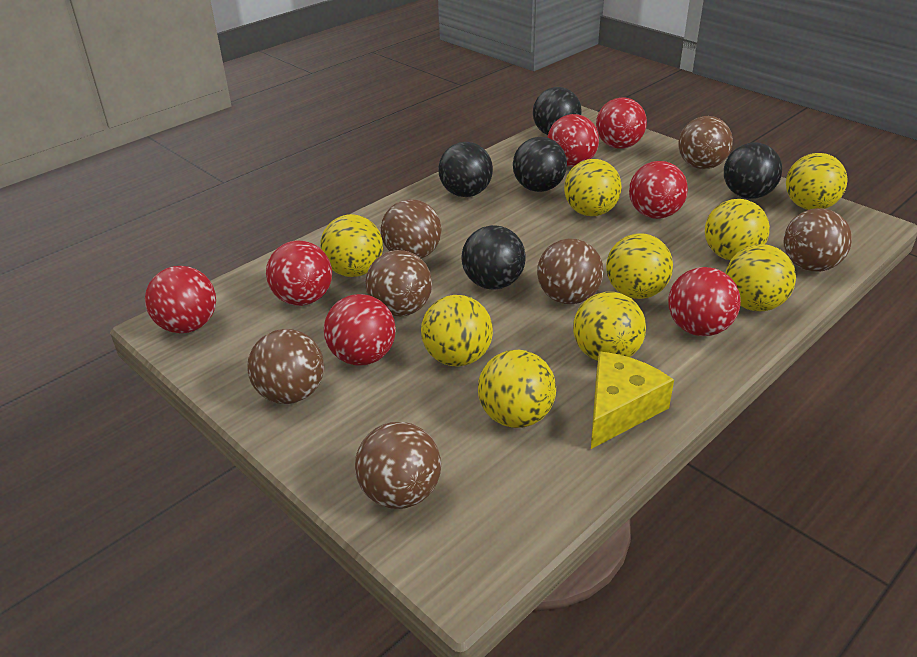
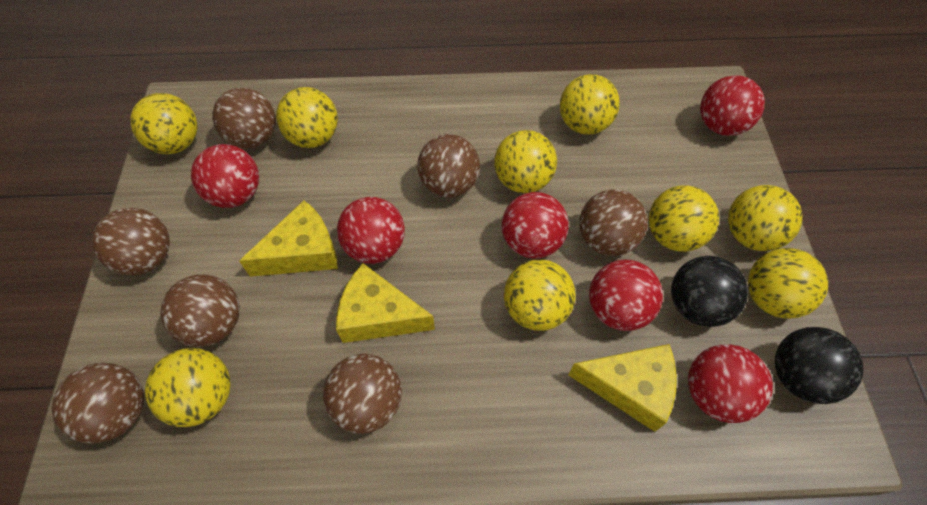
black ball: [438,142,493,197] [462,225,526,290] [513,137,567,192] [533,87,582,135] [724,142,782,199] = 5 -> [671,256,748,327] [775,327,864,404] = 2
red ball: [145,266,216,333] [266,240,332,306] [324,294,396,366] [547,114,599,167] [596,97,647,149] [629,161,688,219] [668,267,741,336] = 7 -> [191,144,259,208] [337,197,405,264] [502,192,569,259] [589,260,663,331] [688,344,773,423] [700,75,765,136] = 6
yellow cheese: [591,351,674,449] = 1 -> [239,200,338,277] [336,263,435,343] [569,344,677,432] = 3

